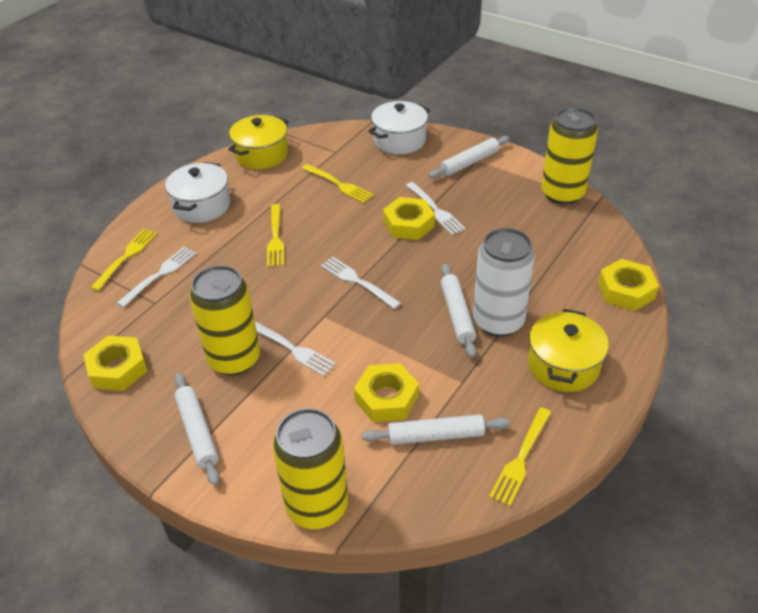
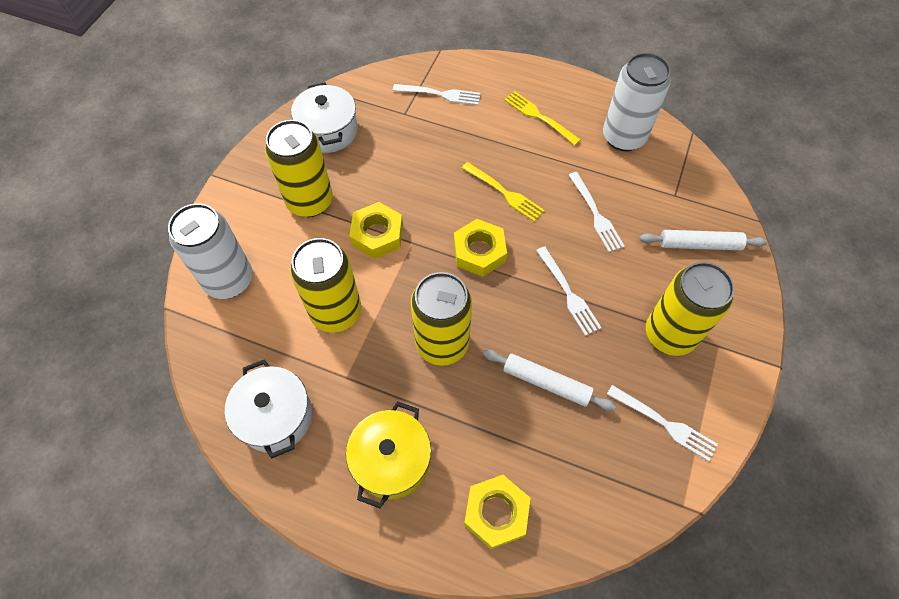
white can: [473,228,535,337] = 1 -> [168,203,253,299] [603,53,671,151] = 2
white rolling pin: [174,373,220,485] [362,414,510,445] [429,136,510,179] [441,264,476,358] = 4 -> [483,350,616,411] [639,230,767,251] = 2
yellow can: [189,265,260,375] [272,408,348,529] [541,107,598,205] = 3 -> [265,120,333,217] [290,238,361,333] [411,272,472,366] [646,262,735,356] = 4
yellow fork: [91,229,157,291] [267,204,284,267] [302,164,374,203] [489,407,551,506] = 4 -> [462,162,545,222] [504,91,581,145] = 2
yellow nut: [83,336,148,391] [354,363,419,422] [383,197,435,240] [598,259,659,311] = 4 -> [349,202,403,259] [454,219,507,277] [464,475,530,549] = 3
yellow pot: [228,115,288,169] [528,309,609,392] = 2 -> [346,401,431,508] = 1

